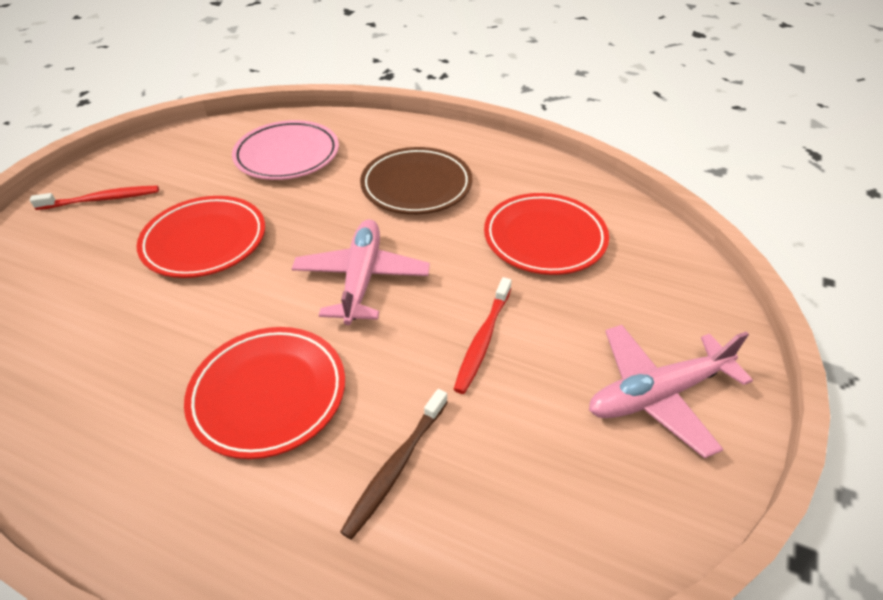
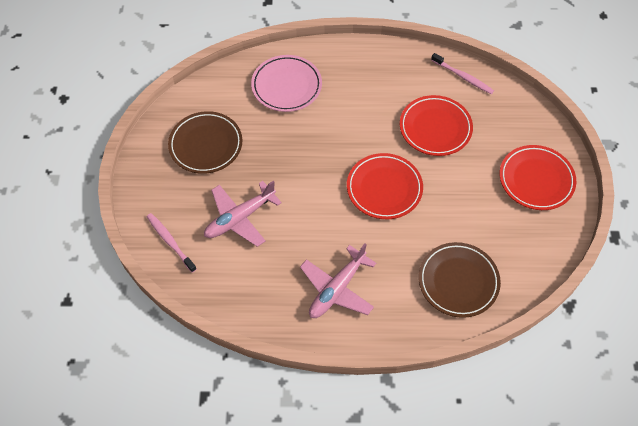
brown plate: [360,147,472,214] = 1 -> [168,111,242,174] [419,242,501,318] = 2
brown toothbrush: [340,389,448,540] = 1 -> none = 0
pink toothbrush: none = 0 -> [147,213,197,273] [431,53,494,94] = 2
red toothbrush: [30,185,159,210] [453,277,512,394] = 2 -> none = 0

